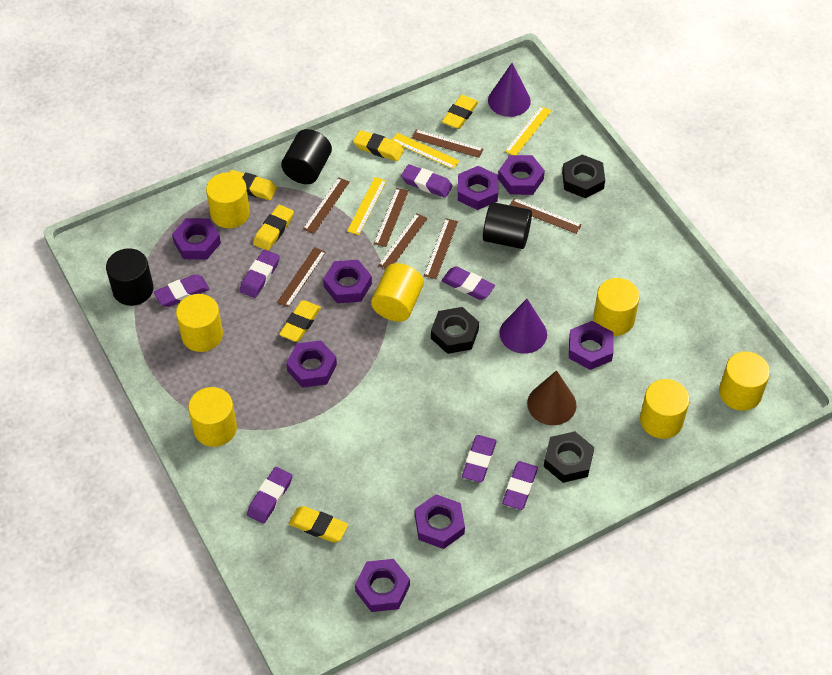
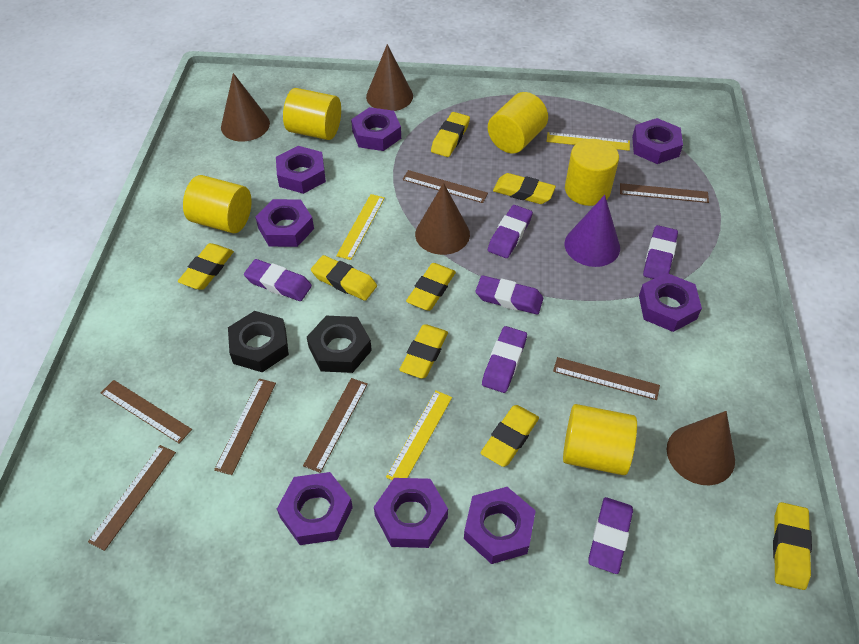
black cylinder: [106,248,154,306] [281,129,332,184] [483,202,532,249] = 3 -> none = 0
black nut: [431,307,479,354] [544,431,594,483] [562,154,605,198] = 3 -> [228,311,289,372] [307,316,372,373] = 2
brown cone: [527,370,577,425] = 1 -> [221,73,270,141] [366,44,413,111] [415,183,470,255] [667,411,735,485] = 4
purple cone: [488,63,531,117] [500,299,547,354] = 2 -> [565,195,620,267] = 1
purple eraser: [154,274,209,307] [239,250,280,298] [247,467,292,524] [401,164,453,198] [441,266,495,300] [462,435,496,482] [502,461,538,510] = 7 -> [244,259,312,301] [476,275,543,315] [482,326,527,393] [488,205,533,258] [588,497,633,574] [643,225,678,279] = 6
yellow cylinder: [176,294,223,352] [188,387,237,447] [206,173,250,228] [371,263,424,322] [593,278,640,336] [640,379,690,439] [719,352,770,411] = 7 -> [183,175,252,233] [283,88,341,140] [488,92,548,154] [563,404,637,475] [565,139,619,206] = 5
yellow eraser: [229,170,277,200] [253,205,294,251] [279,300,321,342] [289,506,348,542] [353,130,404,161] [442,95,479,129] = 6 -> [178,243,234,290] [311,255,377,301] [399,324,448,379] [406,263,456,311] [431,112,470,157] [481,405,539,467] [493,173,556,204] [773,502,812,590] = 8

